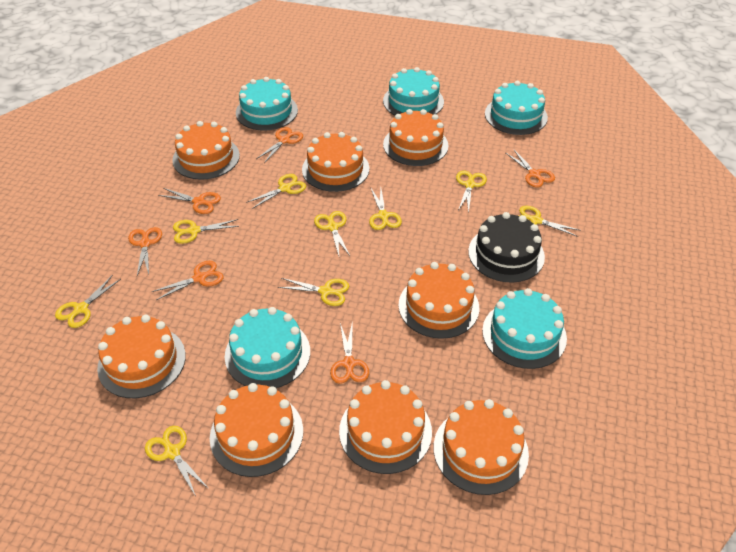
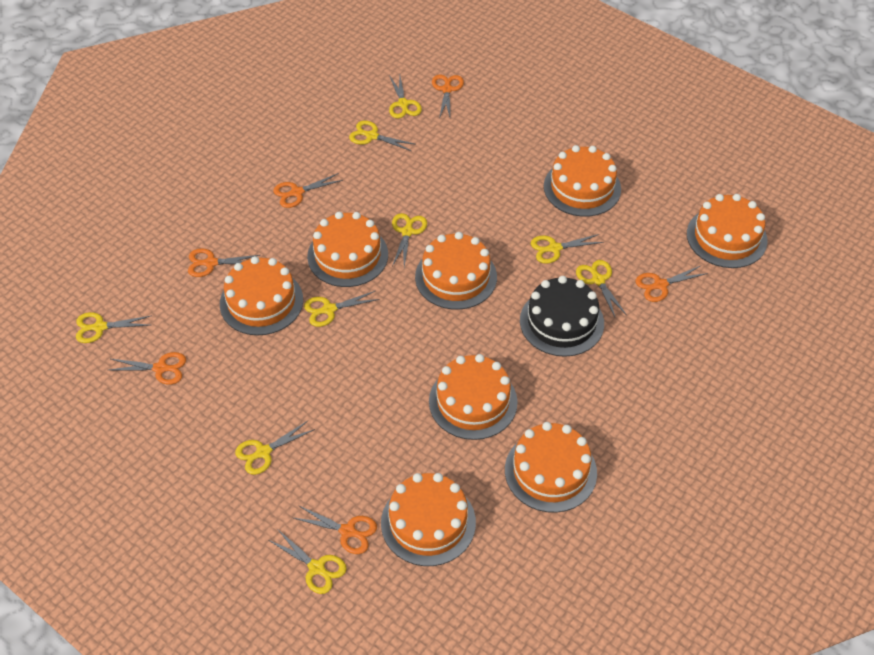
turquoise cake: [225,307,310,388] [236,77,298,130] [383,67,444,115] [482,288,567,369] [485,81,548,135] = 5 -> none = 0

